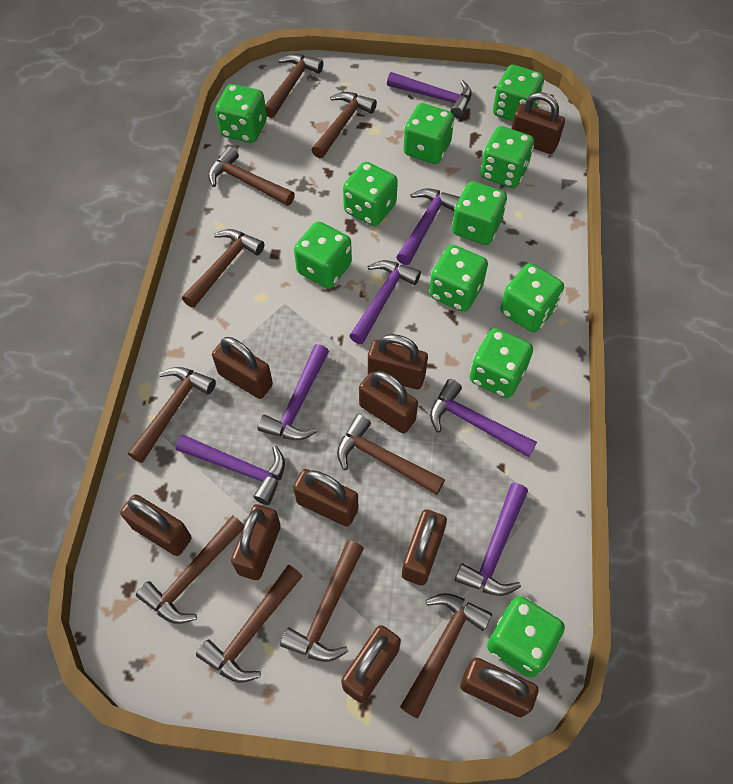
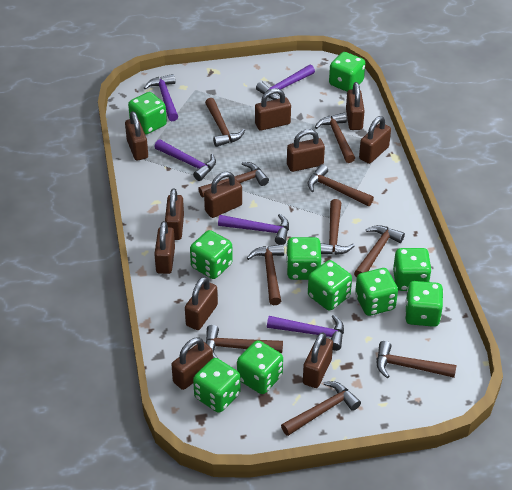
brown padlock: [120,494,192,556] [212,337,273,399] [231,504,281,580] [293,469,358,527] [341,625,401,703] [359,371,418,434] [368,334,428,389] [402,509,447,586] [460,657,538,717] [511,92,565,154] = 10 -> [125,111,148,161] [154,221,175,274] [165,188,184,240] [171,337,213,390] [185,276,218,330] [204,172,242,218] [255,88,291,131] [287,129,325,172] [303,332,333,388] [346,82,365,130] [359,116,391,164] = 11
green dice: [215,84,267,143] [294,221,352,288] [343,162,398,226] [403,103,454,164] [429,245,488,312] [452,181,507,245] [470,328,533,398] [480,126,534,188] [487,596,565,678] [493,65,544,121] [500,263,564,332] = 11 -> [128,92,167,135] [190,230,233,279] [193,358,240,413] [237,340,283,394] [286,237,321,280] [308,260,352,310] [329,52,365,92] [355,268,398,316] [393,248,432,291] [405,281,443,327] = 10
purple hammer: [176,435,285,505] [258,344,329,440] [349,260,421,344] [387,72,472,118] [396,188,460,265] [430,379,537,457] [455,483,528,596] = 7 -> [144,74,178,121] [154,139,216,181] [218,214,289,245] [256,65,315,100] [267,315,344,351] = 5

